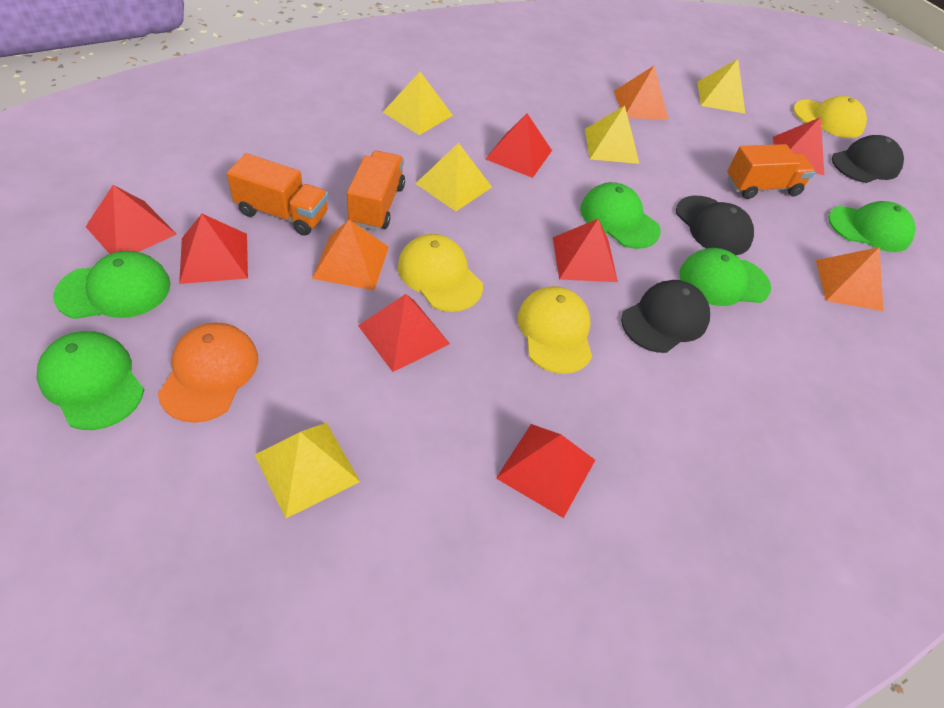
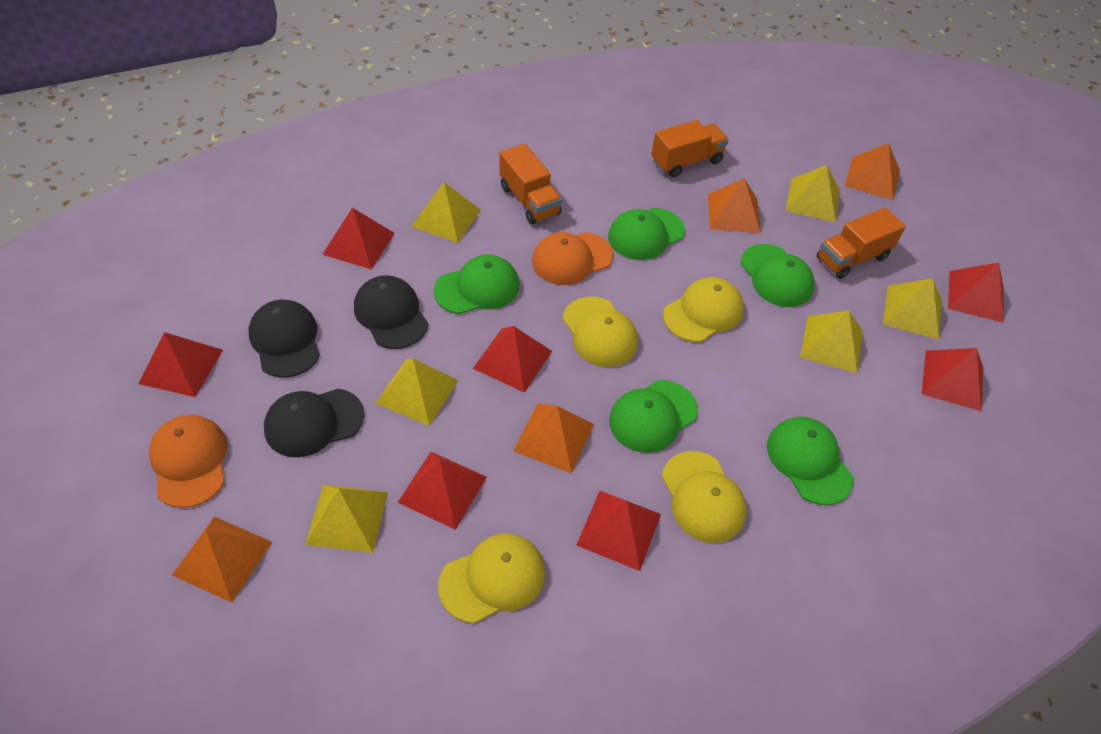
orange cap: [158,323,258,423] = 1 -> [149,415,227,508] [532,232,613,285] = 2
orange pyramid: [312,219,389,290] [614,66,669,120] [816,247,883,311] = 3 -> [172,517,272,603] [513,403,594,474] [708,178,761,233] [845,143,900,200] = 4
yellow cap: [398,234,483,312] [518,286,592,374] [793,96,867,138] = 3 -> [438,533,545,623] [563,297,638,367] [662,451,747,543] [663,277,744,342] = 4
yellow pyramid: [255,423,360,518] [383,72,453,135] [415,143,492,211] [585,105,639,164] [698,59,745,113] = 5 -> [305,484,388,553] [376,358,458,426] [411,182,481,243] [786,165,840,222] [800,311,863,373] [883,278,942,340] = 6

